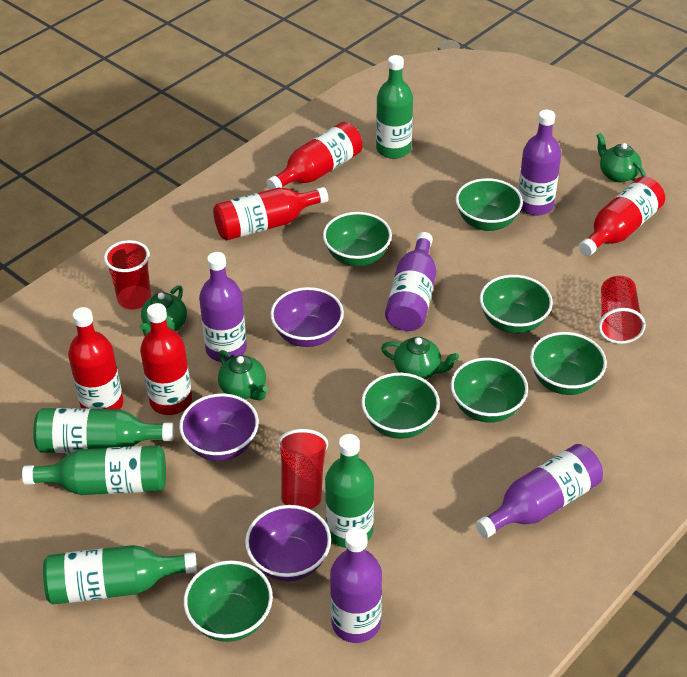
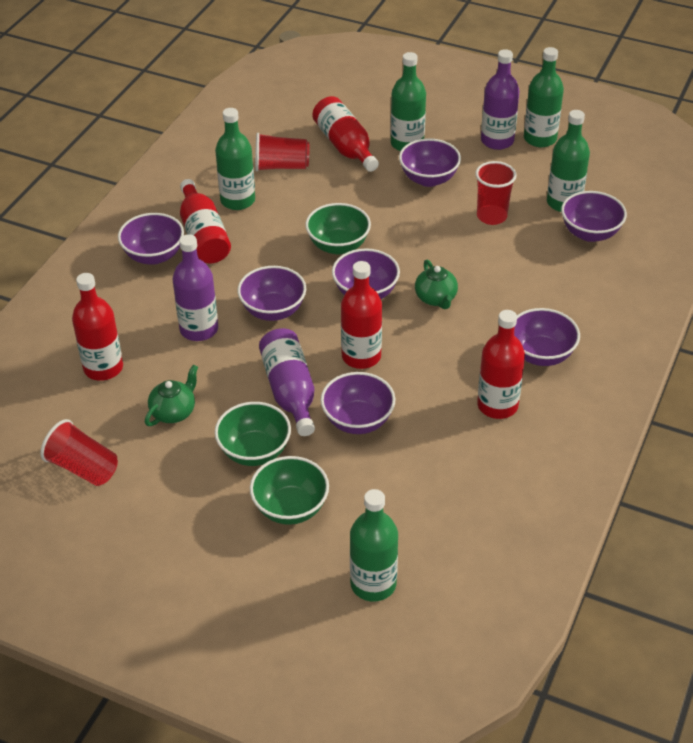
green bowl: [184,560,273,642] [323,212,392,266] [361,373,440,439] [451,358,528,423] [456,178,523,231] [480,275,553,334] [530,332,607,395] = 7 -> [215,402,291,466] [250,456,329,525] [305,203,371,254] = 3
green teapot: [139,285,187,335] [218,350,268,401] [381,337,459,379] [596,133,646,182] = 4 -> [145,365,198,426] [415,259,458,309] = 2
purple bottle: [199,252,247,362] [330,528,382,643] [385,232,436,331] [476,444,603,538] [518,110,561,216] = 5 -> [173,234,218,341] [259,328,315,436] [481,49,519,150] = 3
purple bowl: [179,393,259,461] [245,505,331,581] [270,287,344,347] = 3 -> [118,213,184,265] [238,266,306,321] [321,372,395,434] [332,248,400,299] [399,138,461,187] [514,308,580,366] [561,191,627,242] = 7

